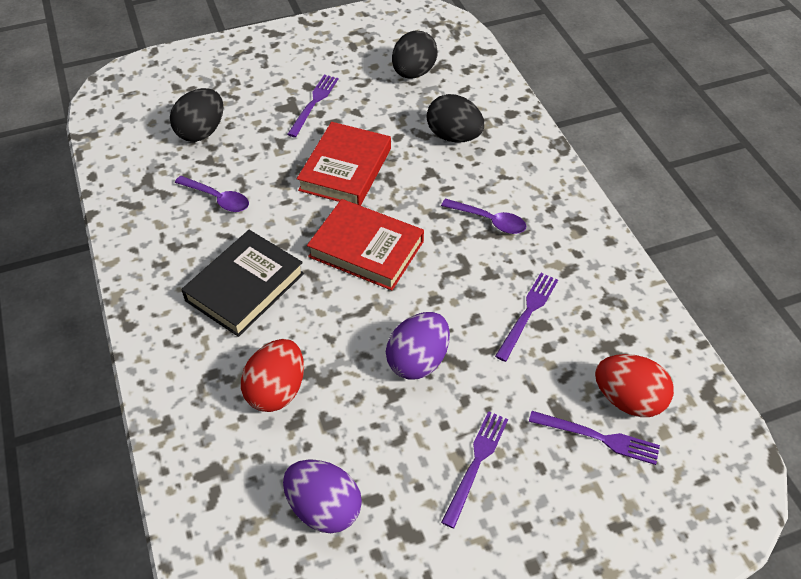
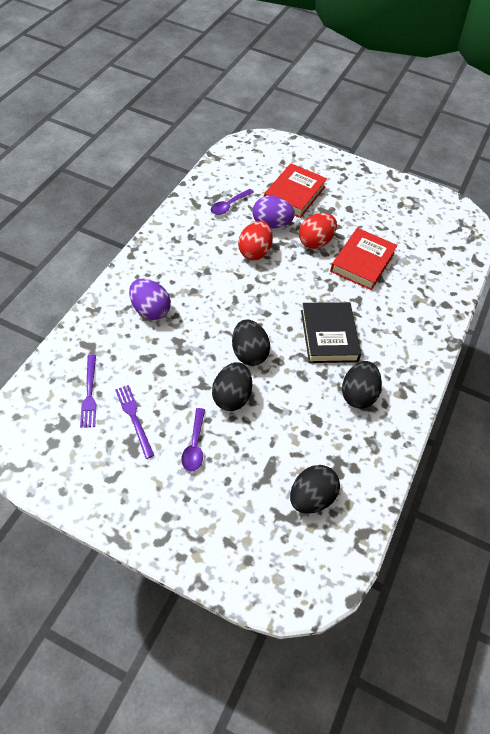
black egg: [170,88,223,142] [392,31,438,79] [427,94,484,143] = 3 -> [212,362,252,411] [232,319,270,366] [290,465,340,514] [342,361,382,409] = 4
purple fork: [287,75,339,137] [441,411,508,528] [495,273,558,362] [529,411,660,465] = 4 -> [80,354,97,428] [115,385,154,459] = 2

